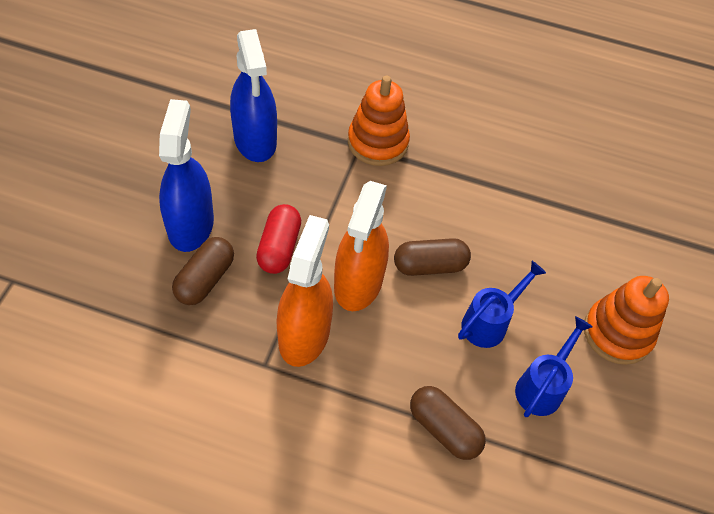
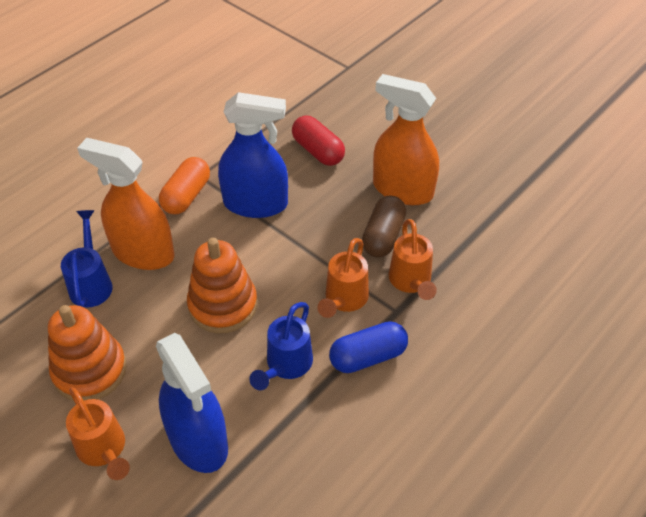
blue capsule: none = 0 -> [329,321,408,373] = 1
brown capsule: [172,237,234,305] [394,238,471,276] [410,386,486,460] = 3 -> [362,196,406,257] = 1
orange capsule: none = 0 -> [159,157,210,214] = 1
orange watering can: none = 0 -> [66,387,130,480] [317,238,369,318] [389,219,437,300] = 3

